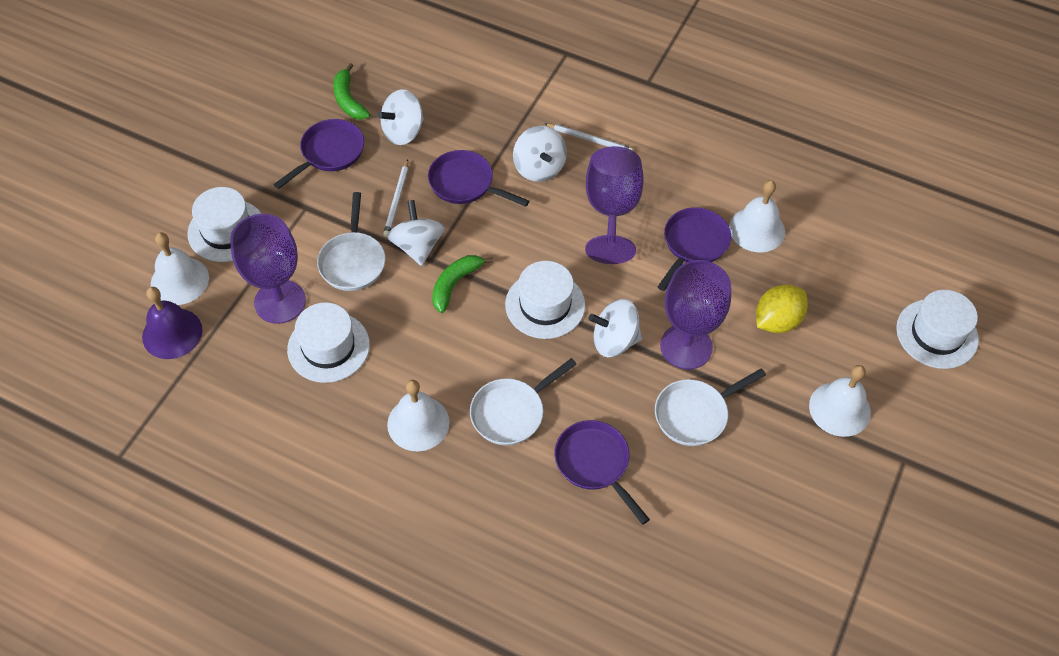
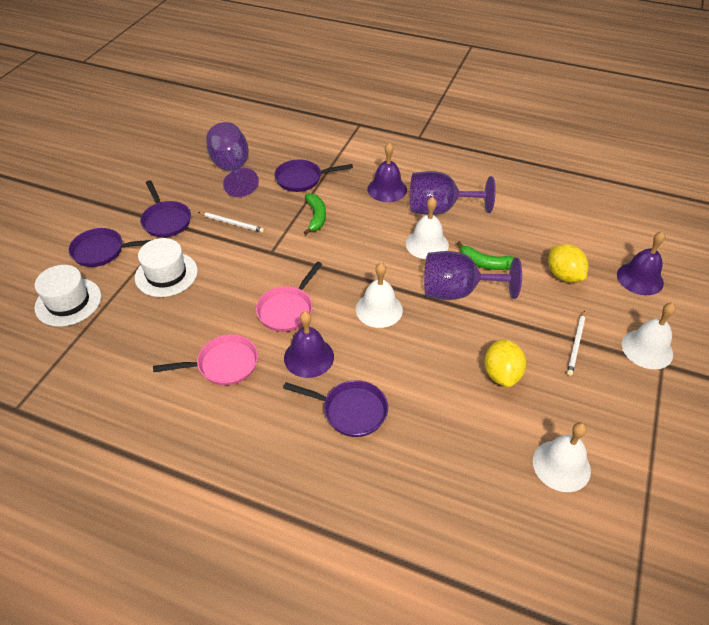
pink pan: none = 0 -> [153,334,258,385] [256,262,323,332] = 2
purple bell: [142,287,202,359] = 1 -> [284,311,334,378] [368,142,407,202] [617,231,665,295] = 3
white hat: [187,187,261,262] [287,302,370,383] [505,261,585,339] [896,290,979,369] = 4 -> [34,265,101,327] [135,238,198,297] = 2
white pan: [317,192,385,291] [470,358,577,445] [655,368,766,446] = 3 -> none = 0
white spinning top: [377,89,424,145] [387,200,445,266] [513,126,567,182] [588,299,642,357] = 4 -> none = 0
yellow lemon: [756,285,808,333] = 1 -> [484,339,526,387] [548,244,588,283] = 2

